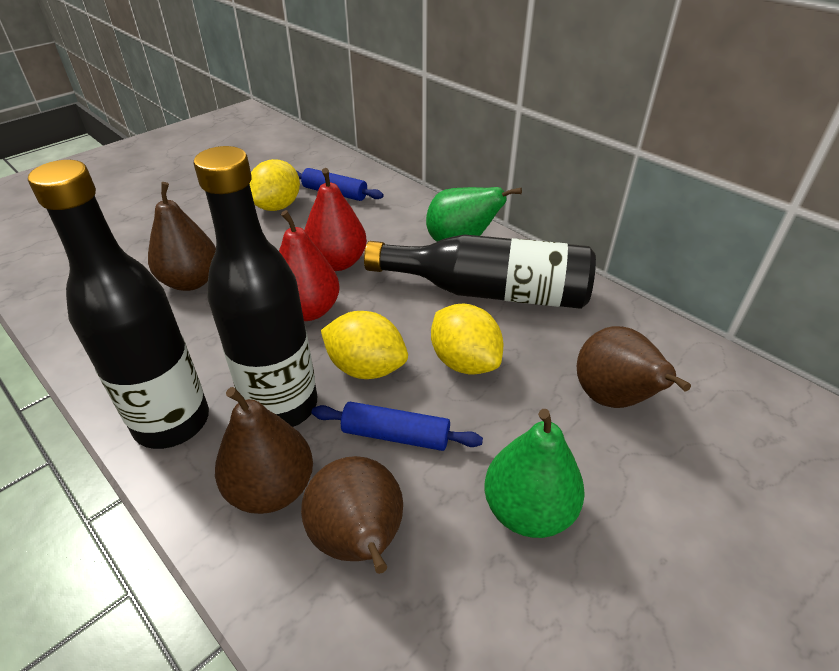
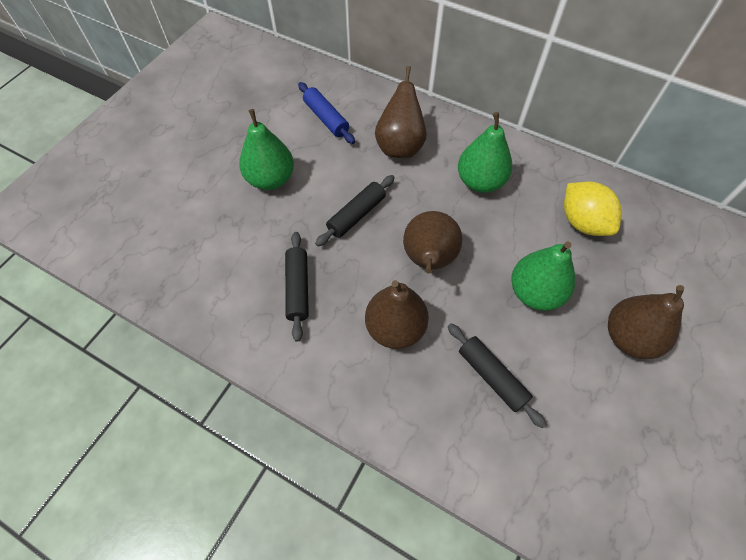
black bottle: [28,160,209,449] [194,146,317,427] [364,234,596,309] = 3 -> none = 0
black rolling pin: none = 0 -> [285,232,309,342] [315,175,395,246] [448,323,547,428] = 3
blue rolling pin: [296,168,384,201] [312,402,483,451] = 2 -> [298,82,355,144] = 1
green pear: [426,187,522,242] [484,409,585,538] = 2 -> [239,109,294,190] [458,112,513,193] [511,242,575,311] = 3
red pear: [279,210,340,321] [304,168,367,271] = 2 -> none = 0
yellow lemon: [250,159,300,211] [321,311,408,379] [431,304,503,374] = 3 -> [564,182,622,236] = 1

